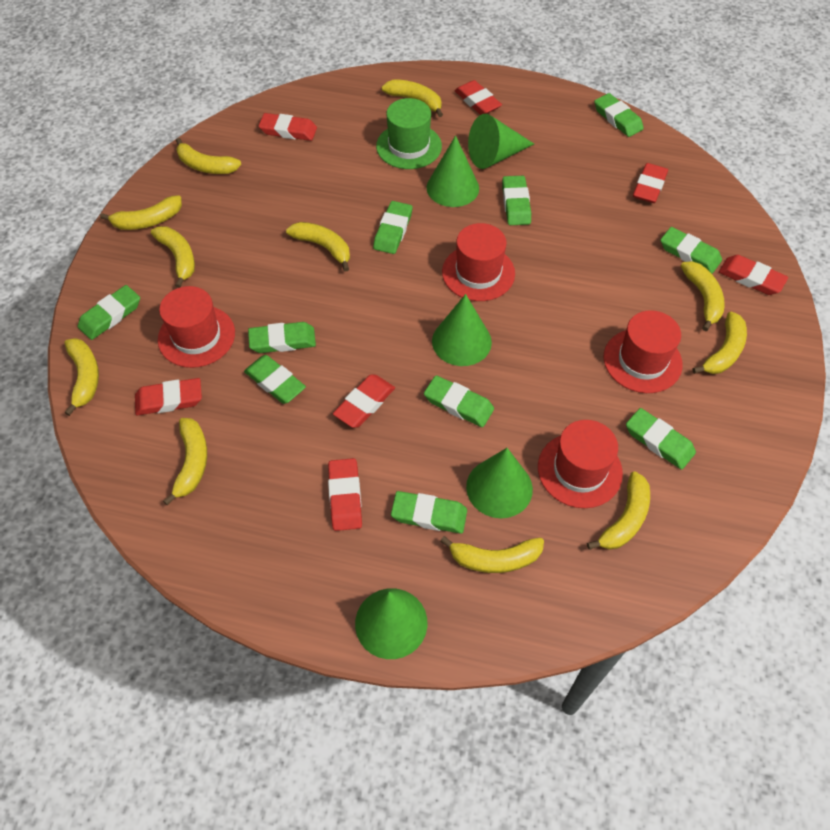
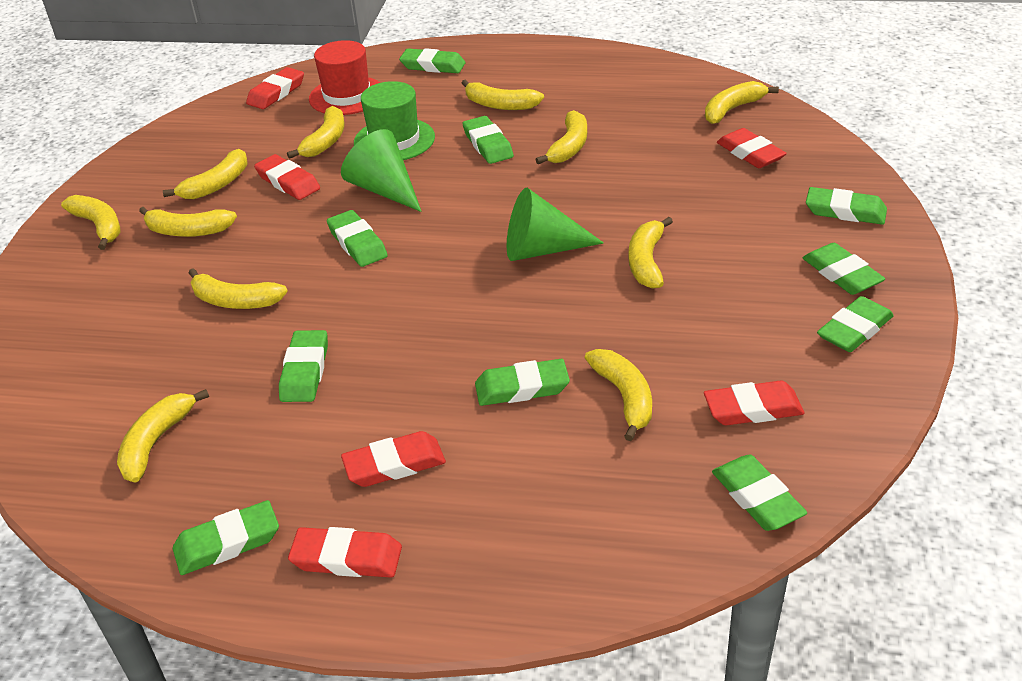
green cone: [355,588,427,659] [426,136,479,207] [432,294,492,366] [466,448,533,518] [468,114,534,169] = 5 -> [341,129,422,212] [507,188,604,261] = 2
red eraser: [135,378,202,415] [258,113,317,141] [328,458,362,531] [333,374,395,428] [455,80,502,115] [633,163,668,203] [719,255,788,295] = 7 -> [246,67,304,109] [254,154,320,200] [288,527,402,578] [341,431,446,487] [704,380,805,425] [717,128,787,168] = 6
red hat: [158,286,235,368] [442,223,515,301] [538,420,623,508] [604,310,683,393] = 4 -> [309,40,380,115] = 1

